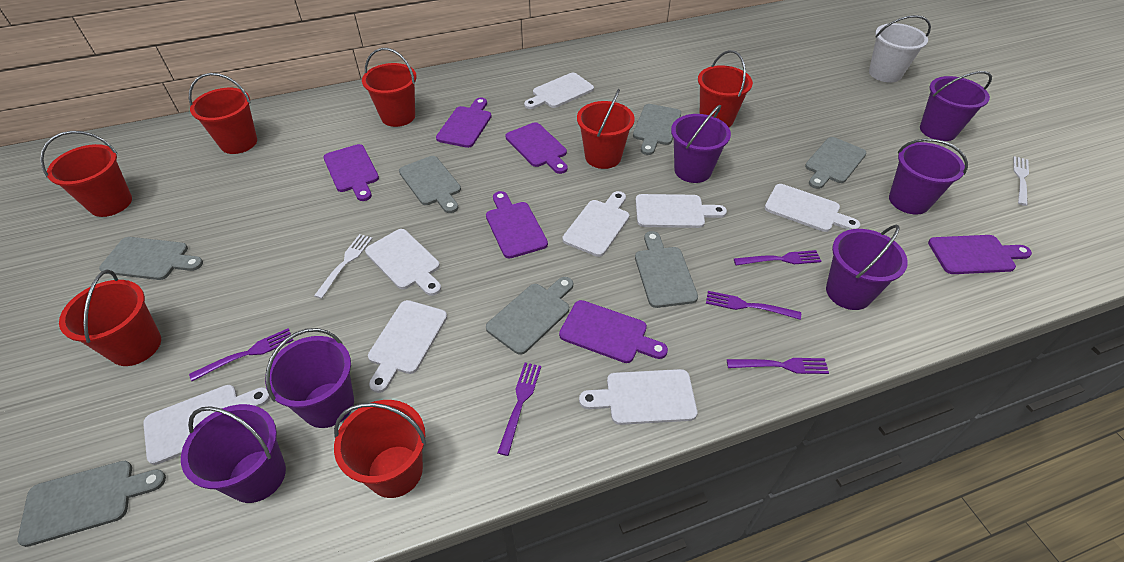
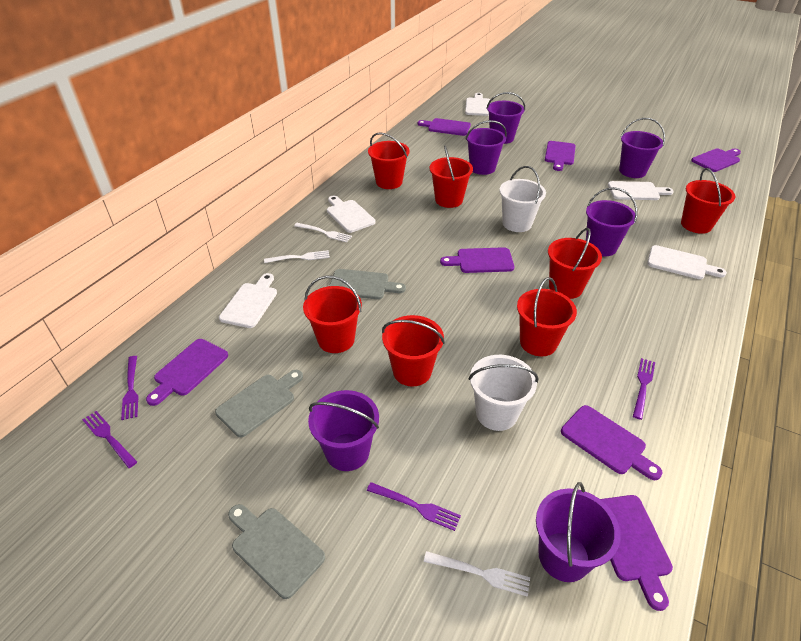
grey cutting board: [18,461,166,547] [99,237,203,280] [399,156,461,213] [486,277,573,355] [633,104,681,155] [635,231,698,308] [805,137,866,189] = 7 -> [215,370,303,437] [228,504,325,599] [329,269,406,299] = 3
purple cutting board: [323,144,379,201] [436,98,492,148] [486,191,548,259] [506,122,567,174] [559,300,668,363] [928,235,1032,274] = 6 -> [146,339,228,406] [418,118,471,136] [440,247,515,273] [545,141,576,171] [561,405,663,480] [600,495,673,611] [691,149,741,172] = 7
purple fork: [189,328,294,381] [497,363,541,456] [706,291,801,320] [727,358,829,374] [734,250,822,265] = 5 -> [82,411,137,468] [121,356,139,420] [367,482,461,531] [633,358,655,420] = 4
white bucket: [869,15,931,83] = 1 -> [469,355,539,431] [499,166,546,232] = 2
white cutting board: [143,385,271,465] [365,229,441,296] [368,300,447,393] [524,73,594,109] [562,191,629,257] [579,369,697,425] [635,194,727,228] [765,184,860,232] = 8 -> [219,273,277,328] [327,196,375,233] [465,93,491,116] [608,181,674,200] [647,245,727,279] = 5
white fork: [314,234,373,299] [1013,156,1029,206] = 2 -> [264,250,330,263] [294,223,352,242] [424,551,530,597] = 3

